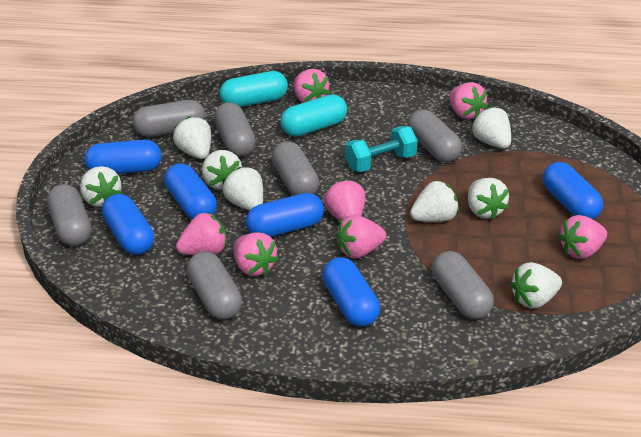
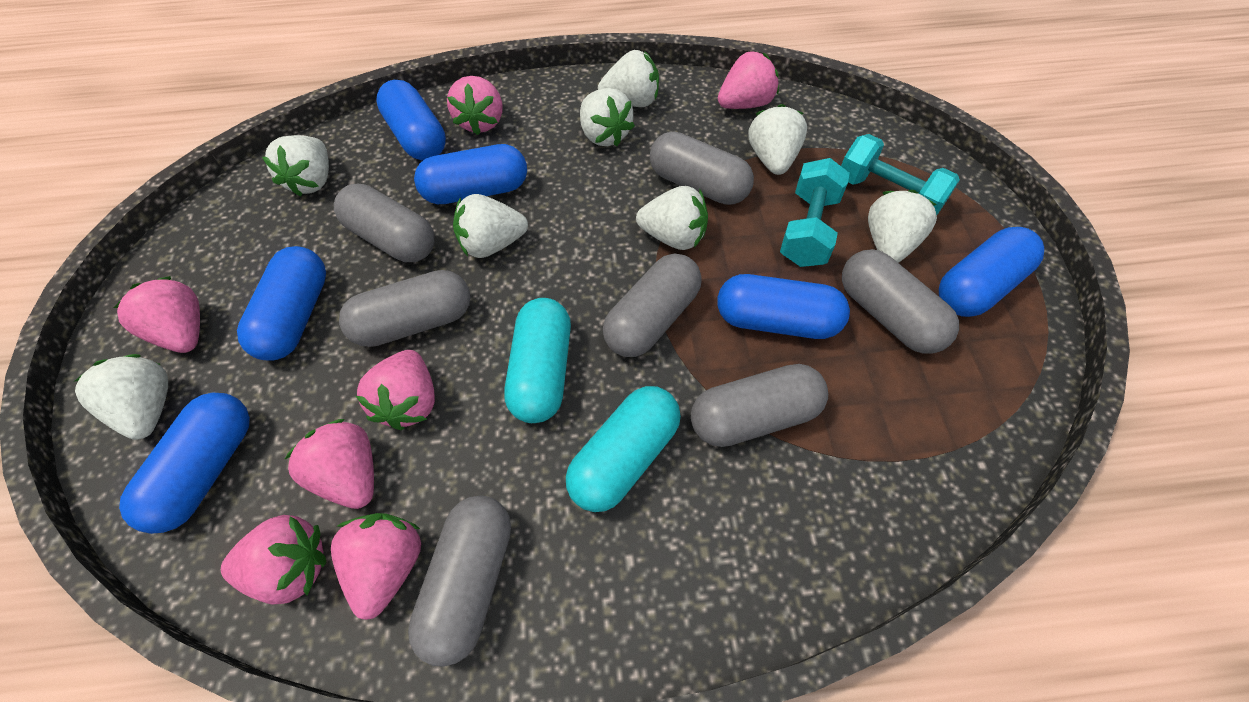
turquoise dumbbell: [345,126,418,172] = 1 -> [780,158,850,267] [841,134,960,215] = 2

